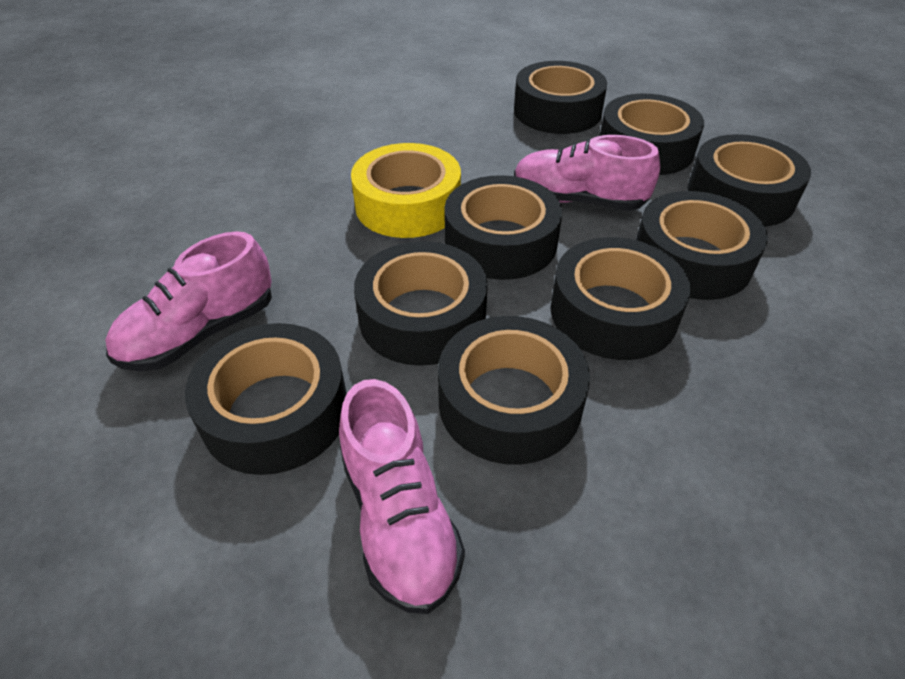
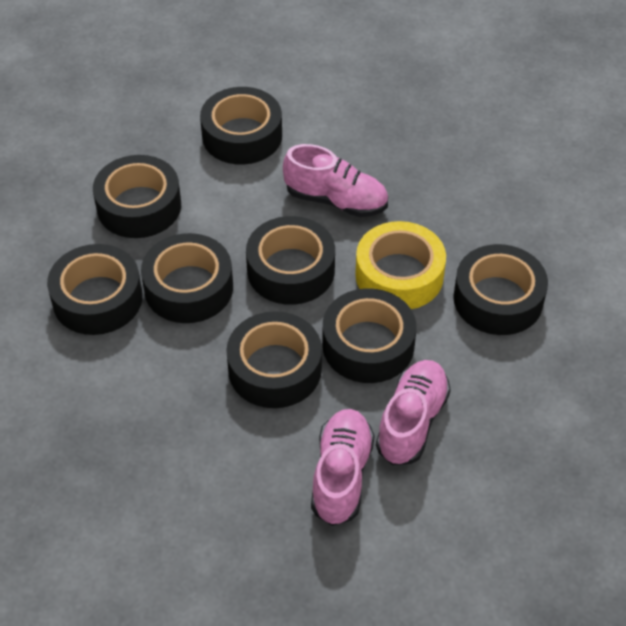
black tape: [185,323,347,475] [354,241,488,366] [438,316,590,465] [444,175,562,280] [514,61,607,134] [550,237,691,360] [600,93,704,175] [636,191,768,300] [687,134,811,227] = 9 -> [47,244,143,335] [93,155,181,238] [141,233,233,323] [200,87,282,165] [226,311,322,408] [246,216,335,305] [322,288,416,383] [453,244,548,335] = 8

